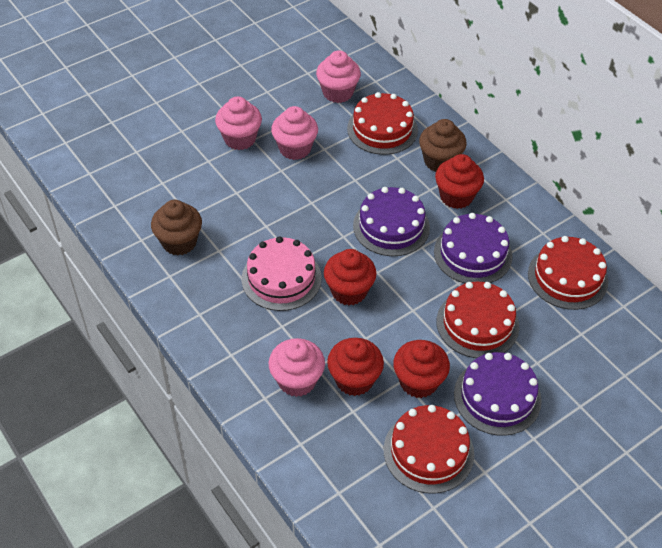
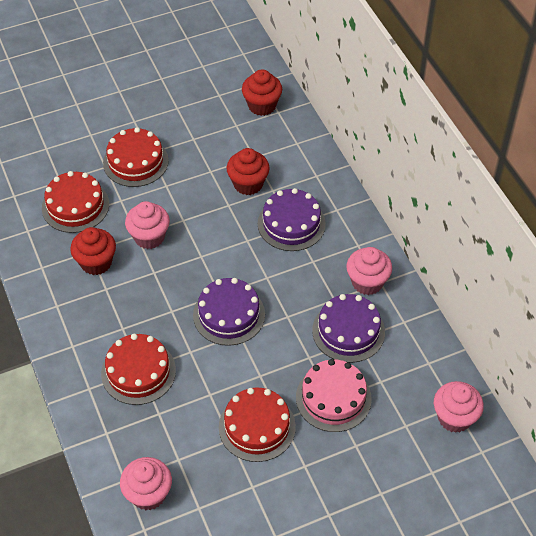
brown cupcake: [151,200,202,255] [419,119,467,172] = 2 -> none = 0
red cupcake: [324,249,377,305] [327,338,384,396] [393,340,450,398] [435,154,484,209] = 4 -> [70,227,116,275] [226,148,270,195] [242,69,282,116] = 3

